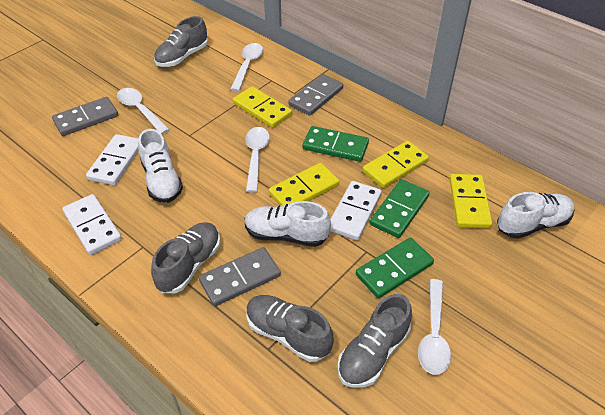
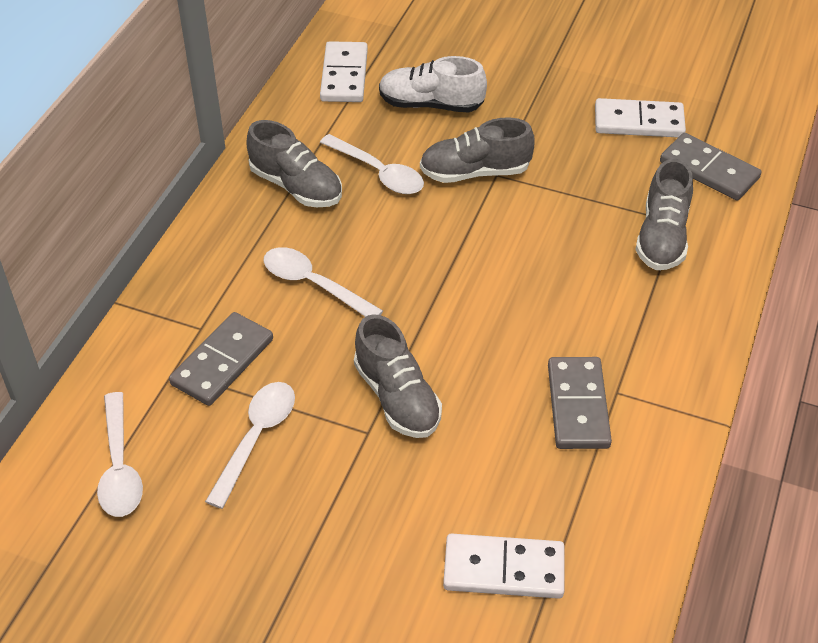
green domino: [303,126,369,162] [356,238,434,298] [370,179,429,238] = 3 -> none = 0
white shoe: [138,129,183,203] [245,201,331,247] [497,192,574,239] = 3 -> [379,56,487,112] = 1
yellow domino: [233,86,292,128] [269,163,339,206] [363,141,429,188] [449,174,492,228] = 4 -> none = 0

